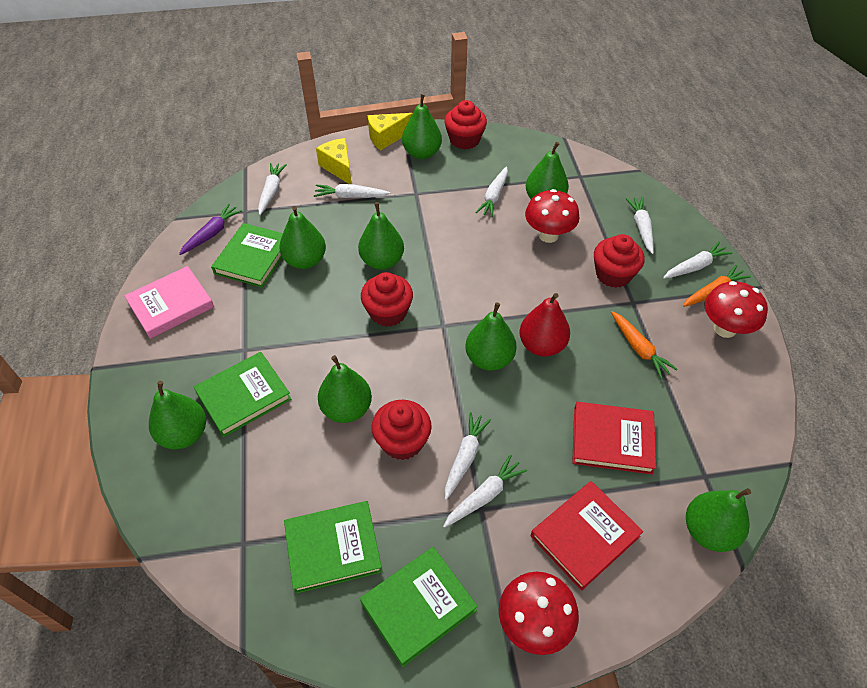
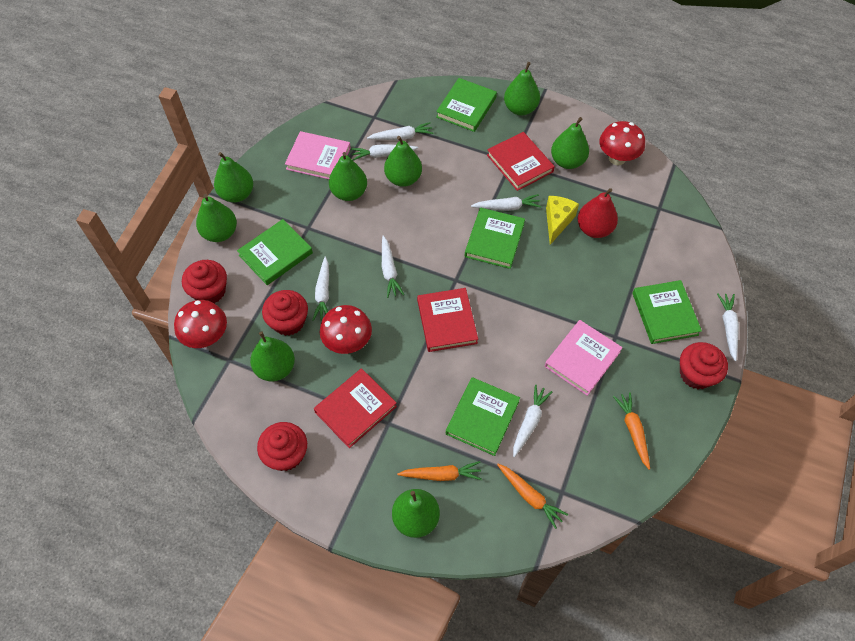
green book: [194,352,292,437] [211,223,283,287] [284,501,382,594] [360,547,478,667] = 4 -> [237,219,313,285] [436,78,497,132] [446,377,520,456] [465,208,525,269] [632,280,702,344] = 5
orange carrot: [611,311,678,379] [683,265,751,307] = 2 -> [397,461,482,481] [497,464,568,529] [613,392,650,470] = 3
pink book: [124,266,214,339] = 1 -> [285,131,351,179] [545,320,623,396] = 2
purple carrot: [179,204,242,255] = 1 -> none = 0
red book: [531,481,643,591] [572,402,656,475] = 2 -> [314,368,397,448] [417,288,478,352] [487,132,555,191] = 3
yellow cheese: [316,138,352,184] [368,113,413,151] = 2 -> [546,196,579,245] = 1

